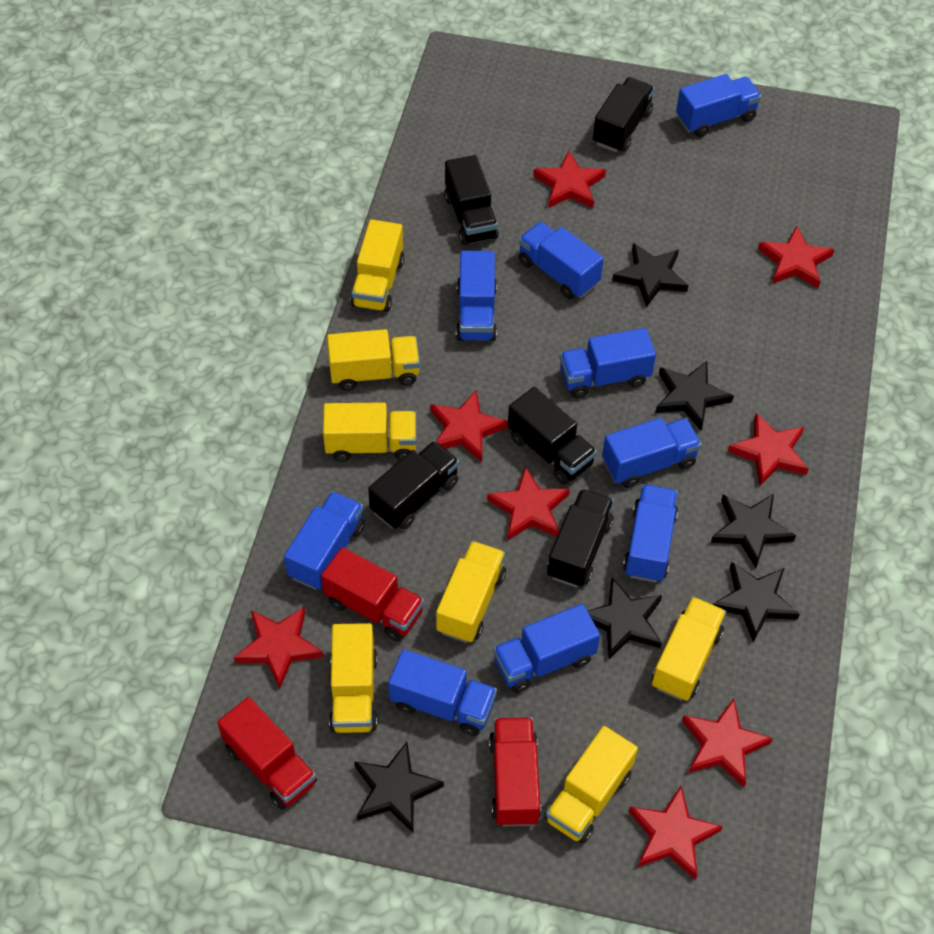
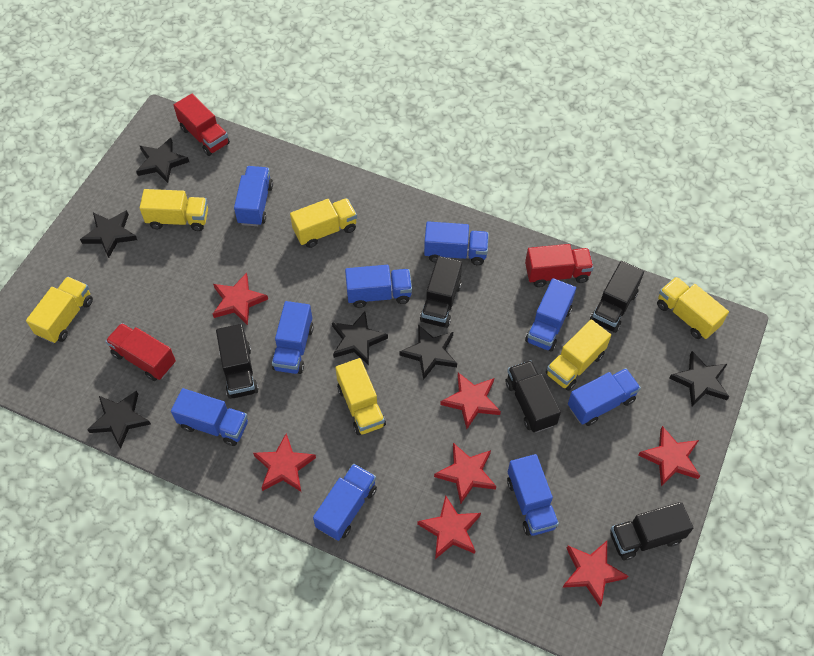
red star: [234,607,323,689] [430,390,508,462] [487,466,570,541] [533,151,606,208] [629,786,723,880] [682,698,773,787] [728,413,809,486] [758,226,834,288] = 8 -> [213,273,268,325] [253,433,316,492] [417,496,481,559] [434,443,496,504] [440,372,501,429] [562,541,628,607] [639,426,700,486] = 7
yellow truck: [323,402,417,462] [327,329,420,391] [329,623,378,733] [351,219,404,312] [436,541,506,643] [545,726,638,844] [652,597,726,701] = 7 -> [26,277,93,343] [140,189,208,231] [290,198,357,248] [335,358,386,435] [546,319,611,391] [657,277,729,339] = 6

